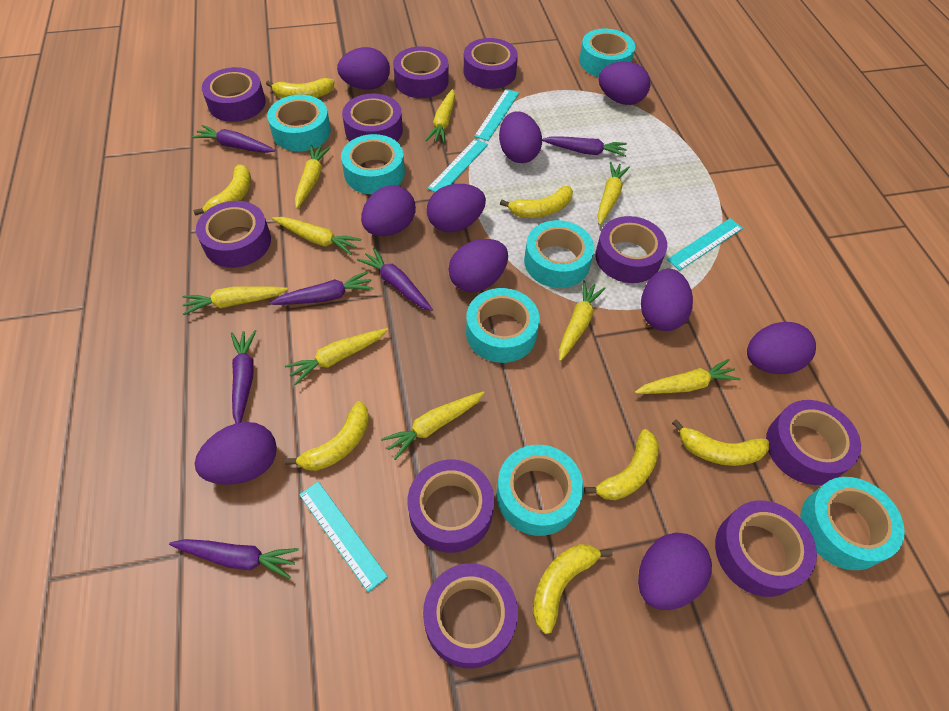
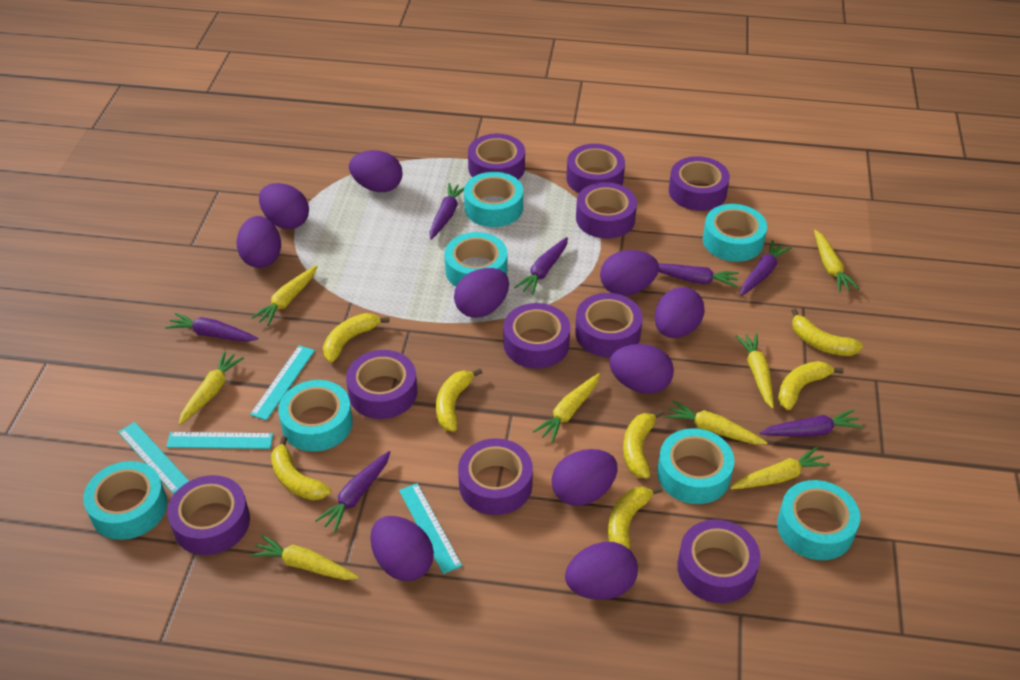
purple carrot: [169,539,299,579] [192,125,275,153] [231,330,256,423] [270,271,373,305] [357,248,433,311] [542,136,627,157] = 6 -> [165,313,258,342] [315,451,390,532] [430,183,464,240] [514,237,568,295] [658,263,739,287] [740,240,791,296] [760,409,863,437] = 7
yellow carrot: [182,286,288,315] [272,217,361,255] [285,328,388,385] [295,145,331,209] [381,392,484,460] [426,89,455,144] [559,280,606,361] [598,162,630,225] [635,359,740,394] = 9 -> [178,351,244,425] [250,535,359,580] [251,265,318,326] [533,373,600,443] [665,400,768,445] [730,447,830,489] [735,333,774,408] [814,230,859,292] = 8

